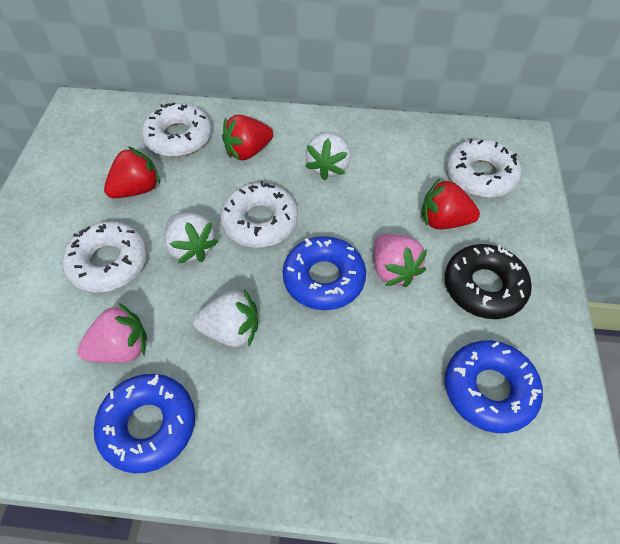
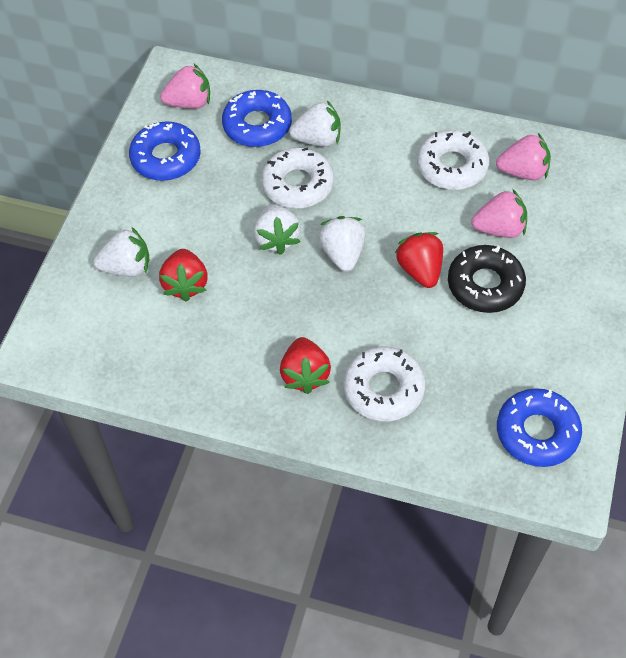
pink strawberry: [77,303,147,363] [374,234,427,287] = 2 -> [160,64,210,109] [472,189,527,238] [496,133,551,180] = 3
white donut: [62,221,147,293] [141,102,212,157] [220,181,298,248] [447,139,522,198] = 4 -> [261,147,334,209] [344,347,425,421] [417,130,489,190] = 3
white strawberry: [164,212,218,264] [193,289,258,347] [305,132,351,180] = 3 -> [93,227,149,277] [254,204,301,255] [289,100,341,147] [318,216,366,272] = 4

